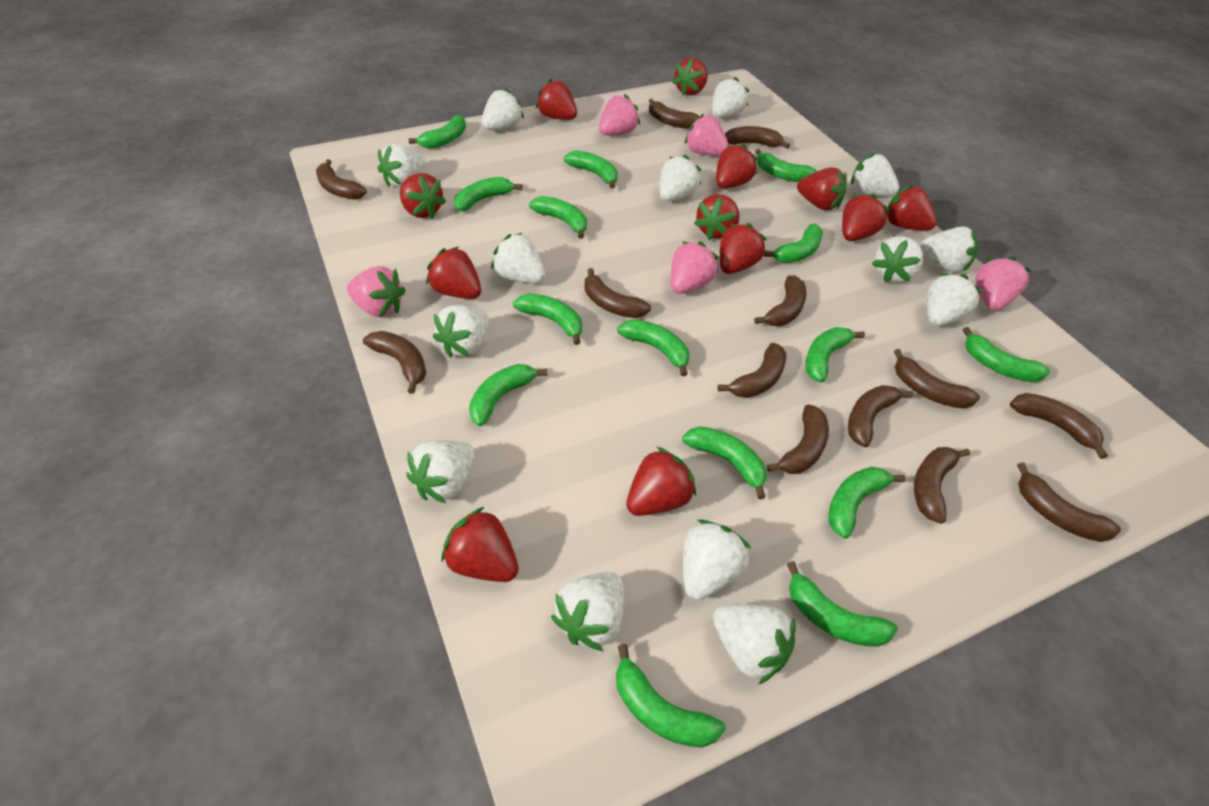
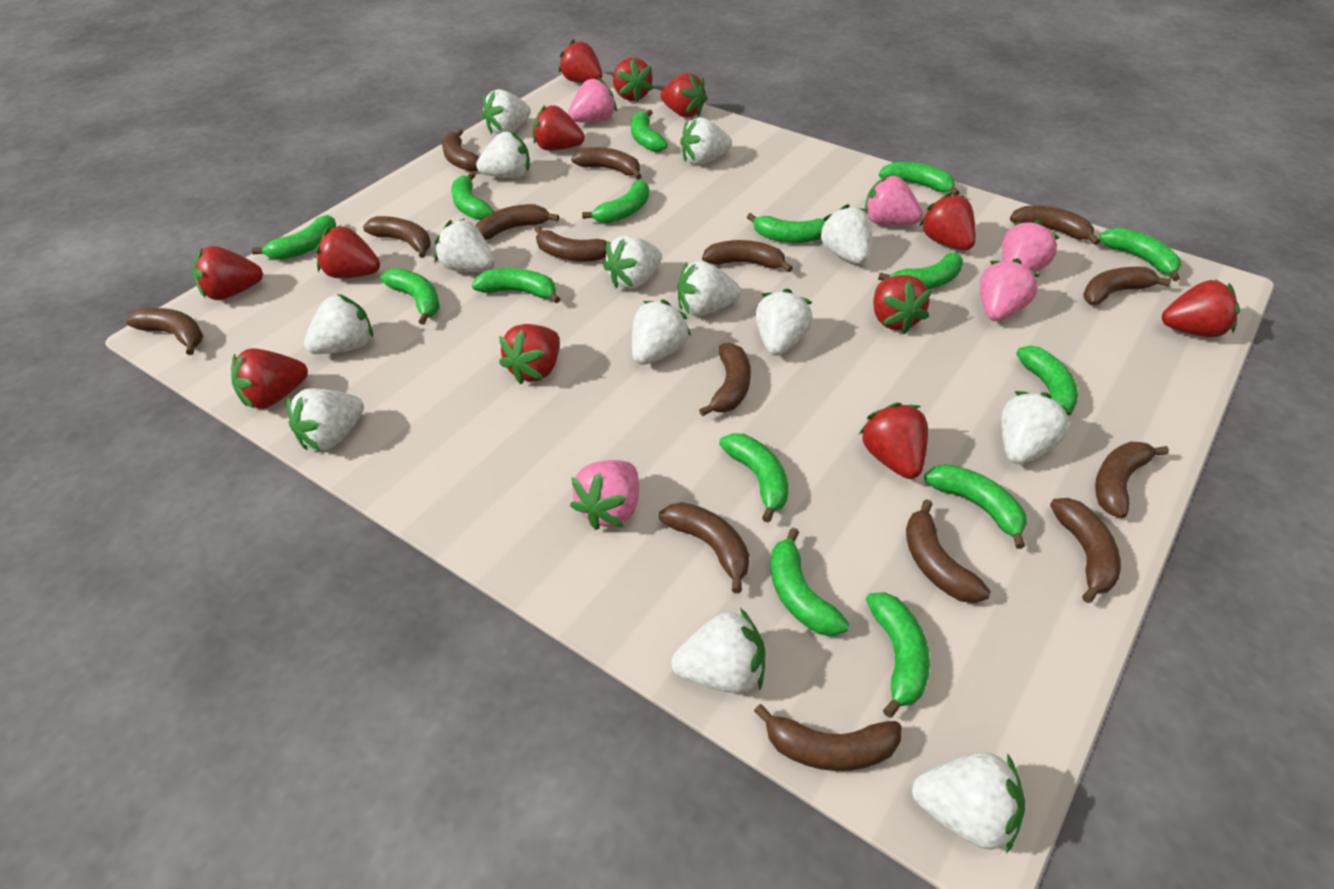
brown banana: [316,159,367,200] [363,331,426,394] [584,268,651,318] [649,99,699,129] [717,343,786,398] [725,126,790,149] [754,275,807,326] [767,404,829,474] [848,385,913,447] [894,349,980,409] [914,447,970,524] [1010,393,1108,459] [1017,463,1121,542] = 13 -> [126,308,203,355] [363,216,431,258] [442,129,479,172] [475,204,559,240] [534,226,611,262] [571,147,642,179] [659,502,750,593] [699,343,751,416] [702,240,793,272] [754,704,902,771] [906,499,990,603] [1010,206,1100,245] [1050,498,1121,603] [1083,267,1171,305] [1095,442,1169,518] = 15

